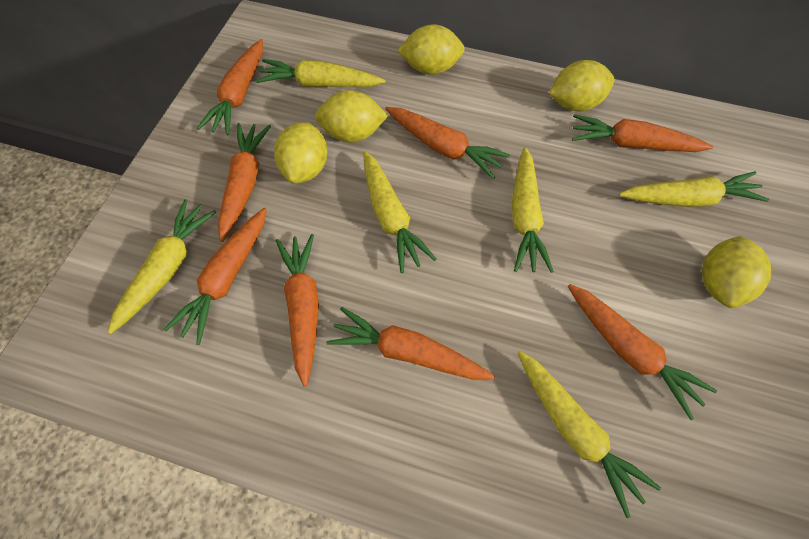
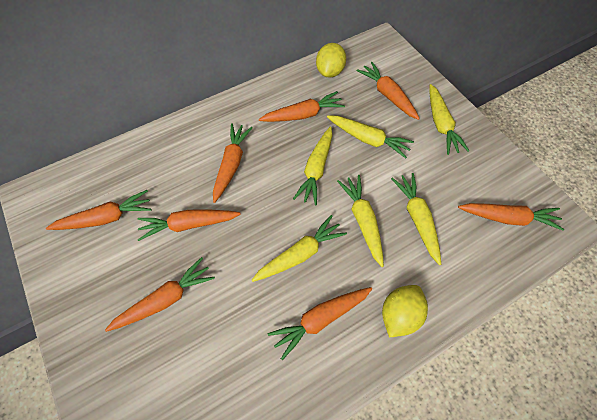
yellow lemon: [274,122,328,184] [315,90,388,142] [398,24,465,75] [549,60,614,111] [702,236,771,308] = 5 -> [316,43,346,78] [382,285,428,338] = 2

